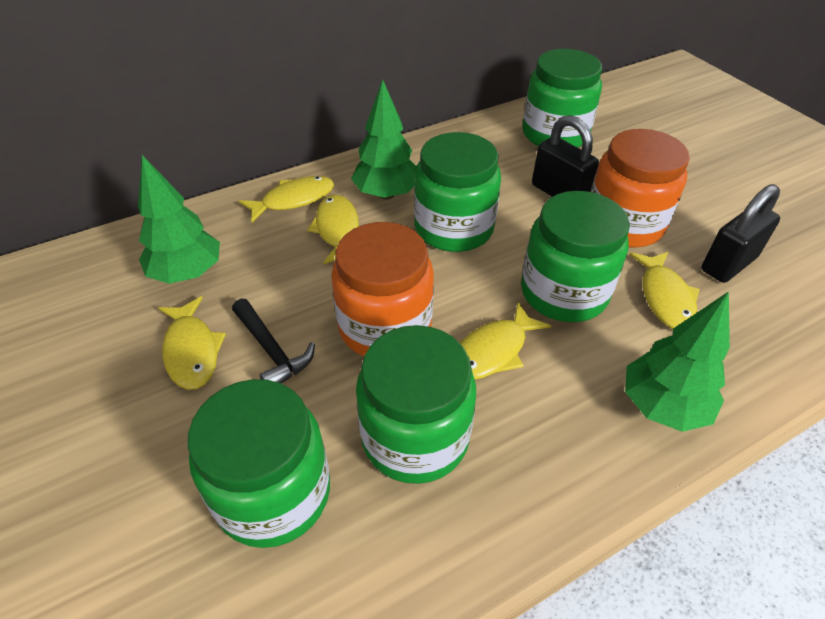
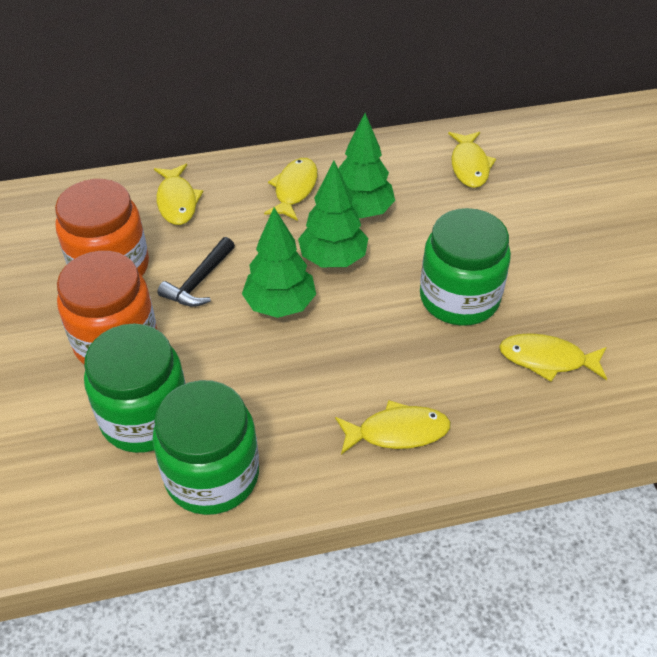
black padlock: [532,115,599,197] [702,184,780,283] = 2 -> none = 0
green jar: [188,379,330,548] [356,325,476,484] [414,132,501,252] [521,191,630,322] [522,49,602,148] = 5 -> [84,324,186,453] [152,380,259,515] [420,208,511,326] = 3

